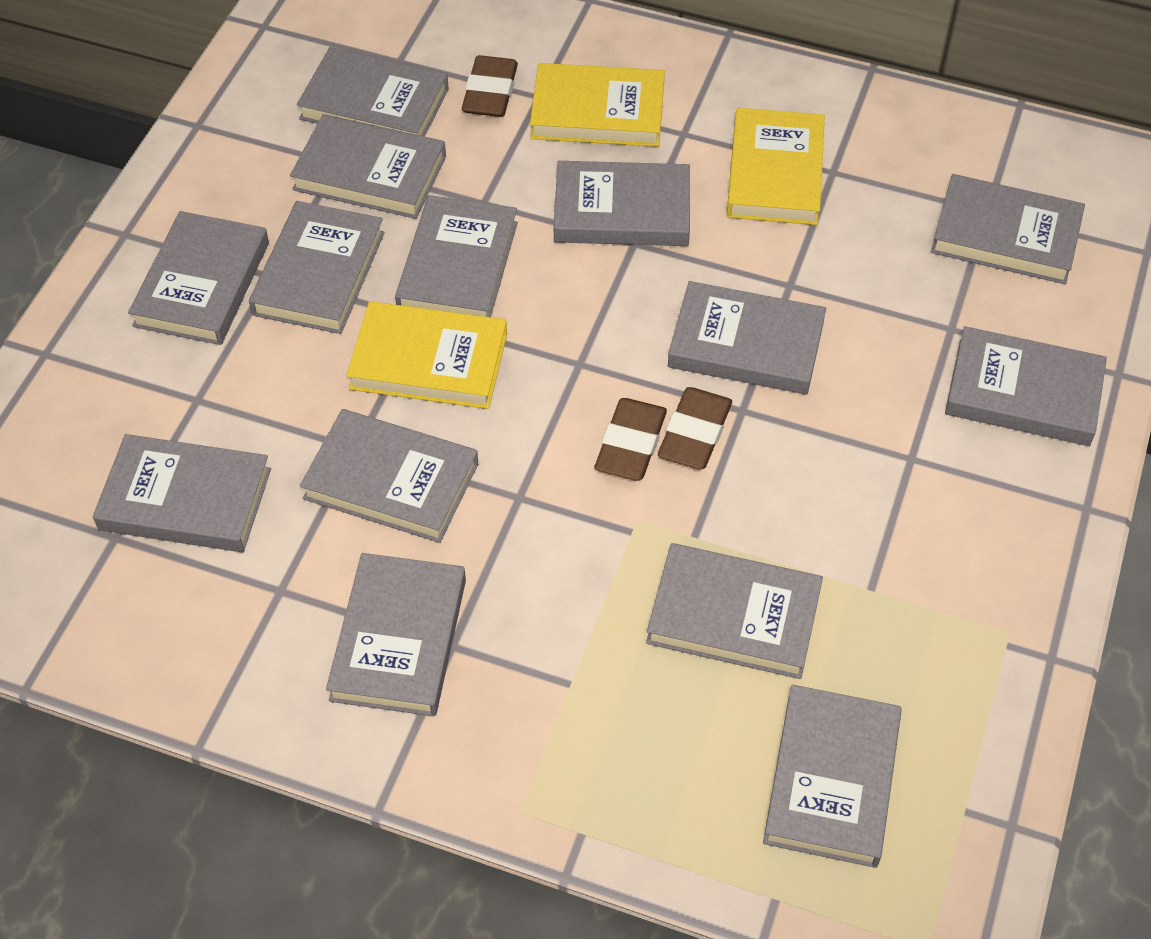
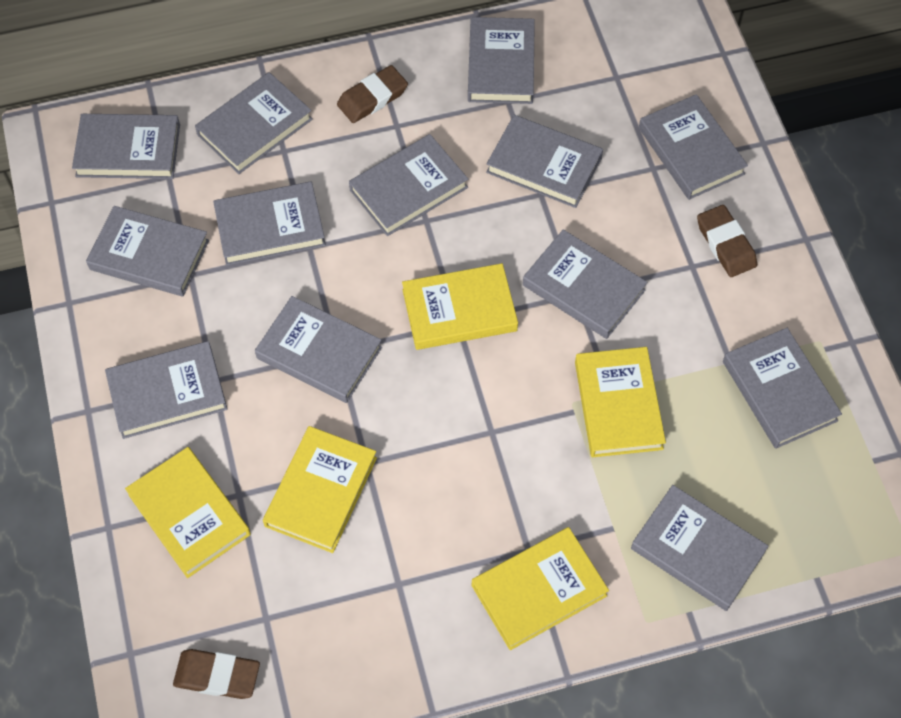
grey book: [93,434,271,552] [128,211,269,345] [249,201,385,334] [290,114,446,219] [297,47,449,137] [300,409,478,543] [326,553,466,716] [395,195,518,317] [554,161,690,246] [646,543,823,679] [668,281,826,395] [763,685,902,868] [931,174,1085,284] [945,326,1107,446] = 14 -> [72,114,180,179] [86,206,209,296] [105,341,228,439] [195,72,313,174] [213,182,326,266] [255,296,382,403] [349,134,468,236] [468,17,535,104] [486,115,603,208] [523,229,647,339] [631,485,769,611] [639,94,748,200] [723,328,842,449] = 13
yellow book: [346,301,507,409] [530,63,665,147] [727,108,825,225] = 3 -> [125,447,251,578] [263,426,377,553] [402,263,518,350] [472,527,609,650] [575,347,666,457] = 5

